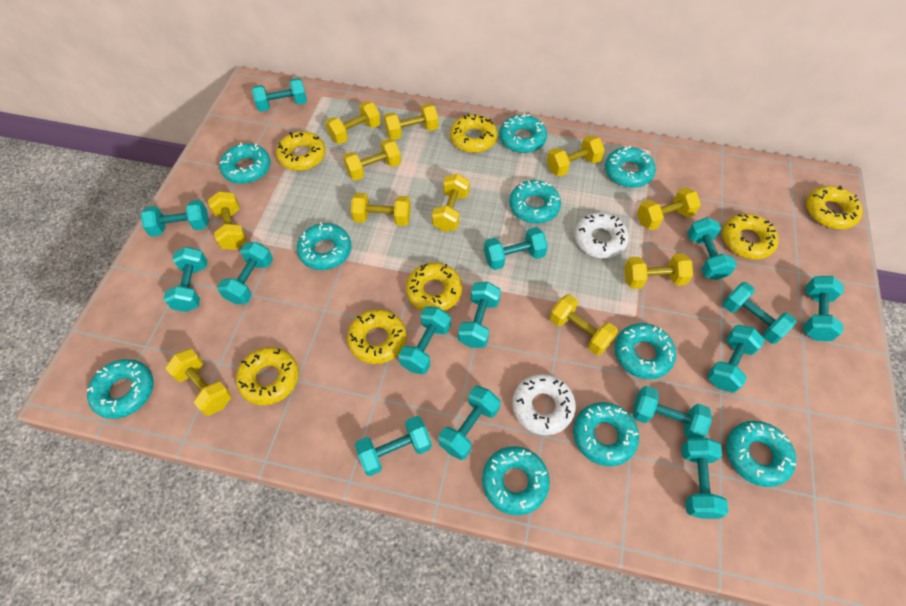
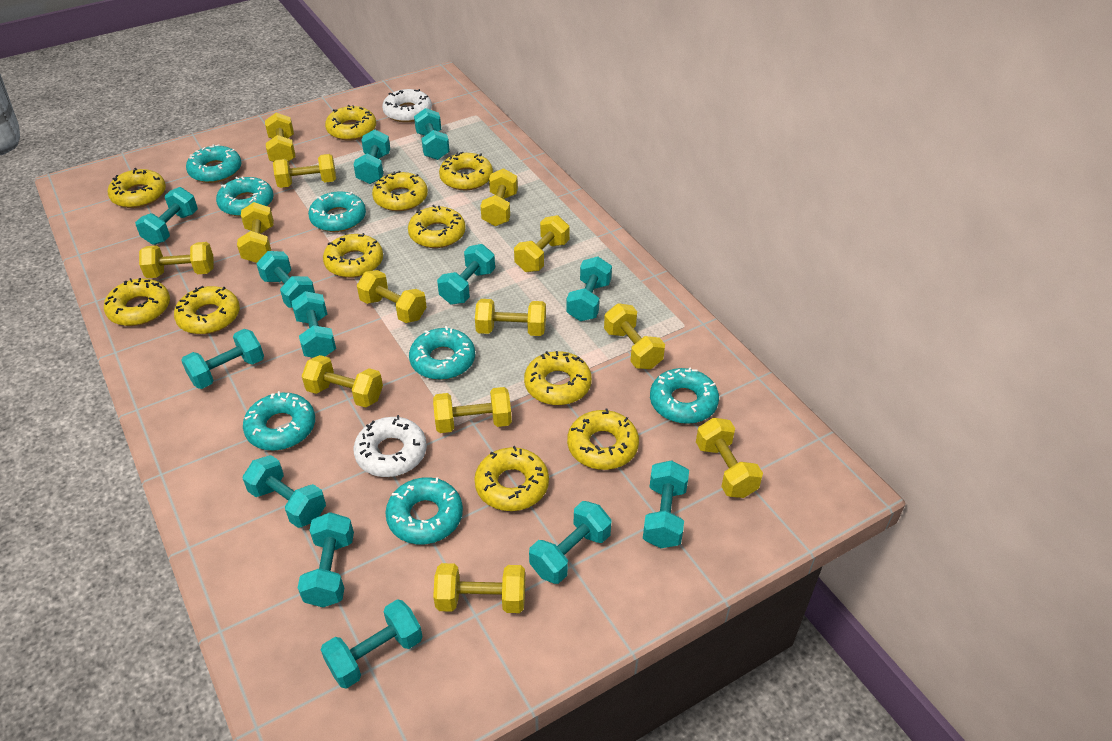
turquoise donut: [87,359,154,419] [220,143,270,184] [297,222,351,270] [482,446,550,515] [499,114,547,153] [509,180,561,223] [573,402,639,466] [605,146,656,188] [615,323,676,379] [726,421,796,487] = 10 -> [186,144,242,183] [216,176,274,217] [243,391,315,451] [308,192,366,232] [385,477,463,544] [409,326,475,380] [650,367,719,424] = 7
turquoise dumbbell: [141,200,209,237] [164,247,208,312] [217,242,273,304] [252,78,307,112] [355,416,432,476] [398,307,451,374] [438,386,501,460] [458,282,501,348] [484,227,548,270] [633,386,712,439] [681,438,728,519] [687,217,737,280] [707,325,765,393] [723,282,797,344] [804,276,844,341] = 15 -> [135,187,198,245] [181,329,264,389] [243,455,326,528] [256,251,315,308] [291,291,336,358] [298,512,354,607] [321,599,422,689] [353,129,390,184] [414,108,450,160] [437,244,495,305] [529,501,612,584] [566,256,612,321] [643,460,689,548] = 13
yellow donut: [236,347,299,406] [276,131,326,171] [347,309,406,364] [406,262,462,311] [450,114,498,153] [722,213,779,259] [806,186,863,229] = 7 -> [104,278,170,326] [108,168,166,208] [174,286,240,334] [323,233,383,278] [325,105,376,141] [372,171,428,211] [408,205,466,248] [439,151,493,190] [474,446,549,511] [524,351,592,405] [567,409,639,470] = 11
yellow dumbbell: [165,349,232,416] [208,191,247,250] [325,101,381,144] [343,139,401,181] [351,193,411,226] [384,103,439,140] [432,174,470,232] [547,135,605,177] [549,294,618,355] [624,253,693,289] [637,187,701,230] = 11 -> [139,242,214,278] [237,202,274,263] [265,113,295,162] [273,154,336,188] [302,355,383,408] [357,270,427,323] [433,387,512,433] [433,563,525,613] [475,299,546,336] [481,168,518,226] [514,215,570,272] [604,303,665,369] [696,417,763,498] = 13

